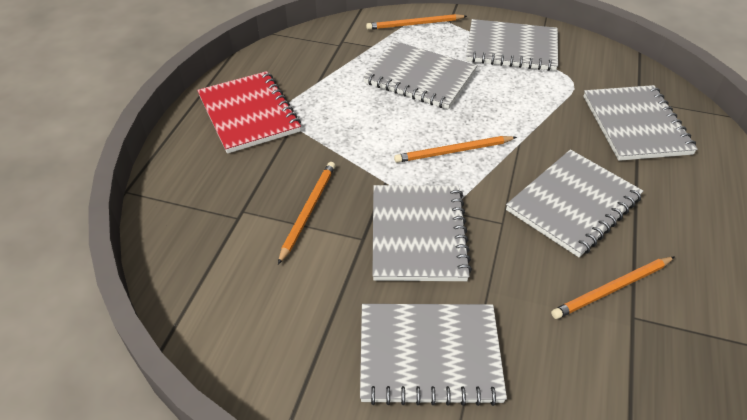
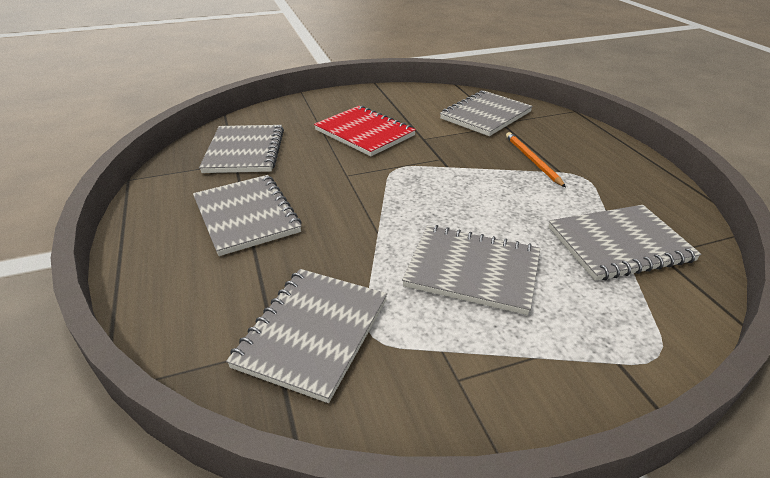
orange pencil: [278,162,335,264] [366,14,467,30] [394,136,517,163] [551,256,675,319] = 4 -> [506,132,566,187] = 1

